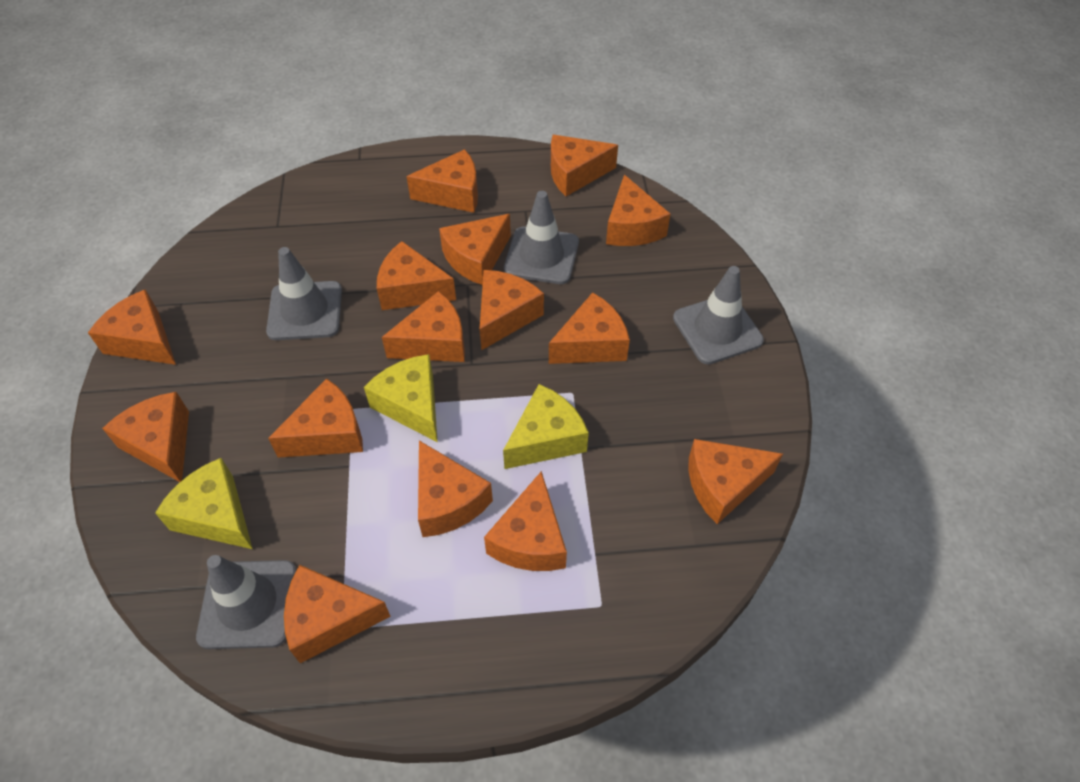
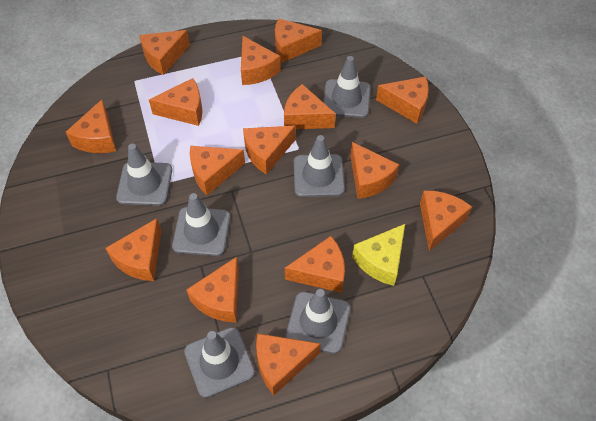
grey traffic cone: [196,555,297,649] [266,247,342,340] [504,191,579,284] [673,266,764,364] = 4 -> [116,143,172,206] [172,193,230,256] [184,327,255,398] [286,289,350,354] [294,135,345,197] [323,56,371,118] = 6
yellow cheese: [155,458,253,549] [364,354,437,442] [503,384,589,469] = 3 -> [352,224,405,286] = 1

